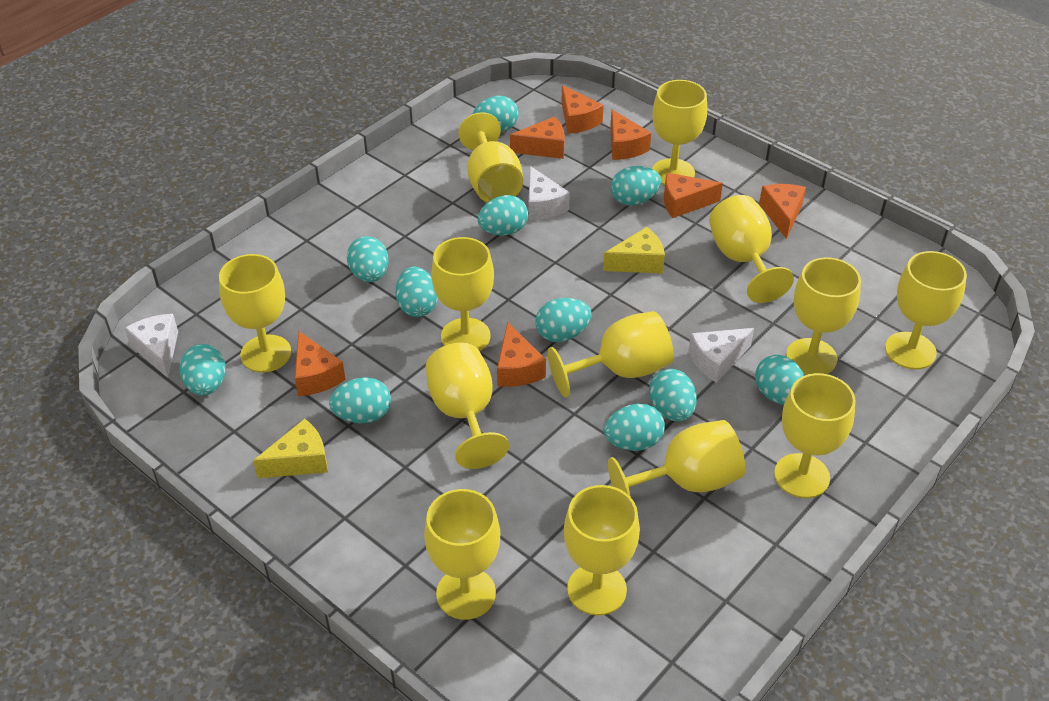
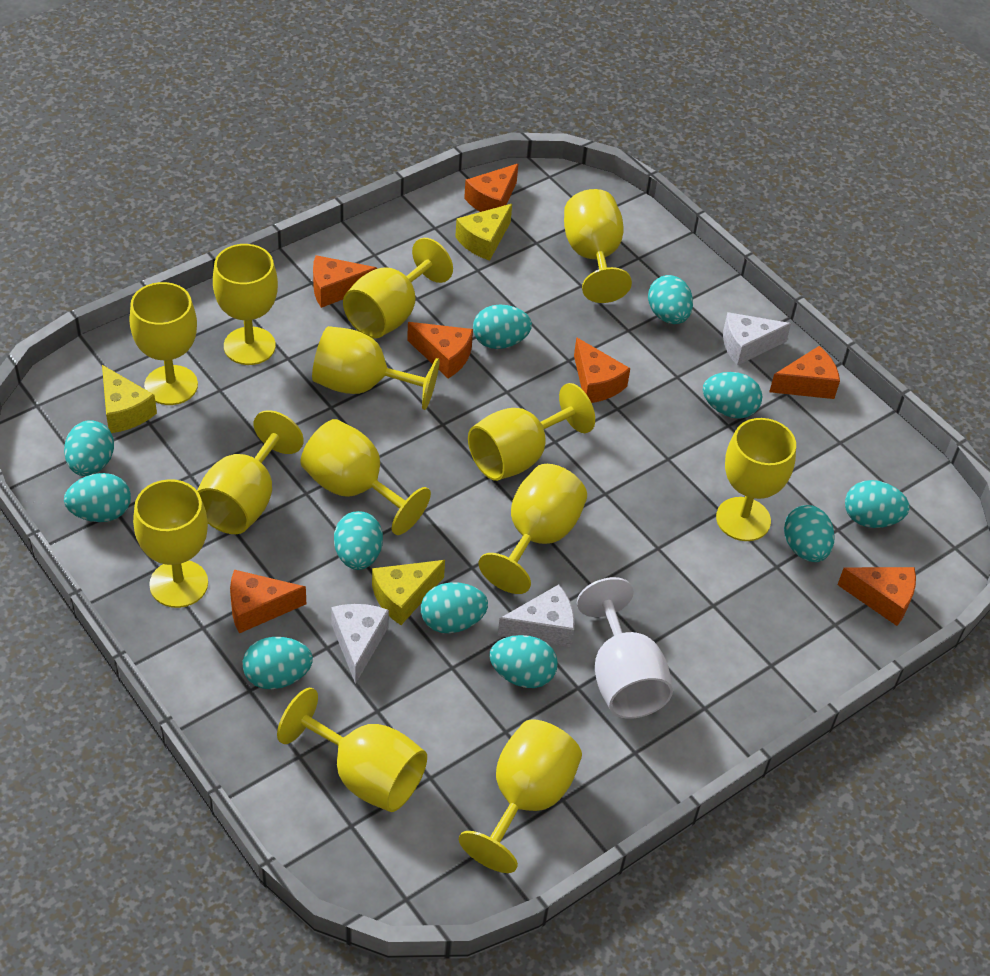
white goblet: none = 0 -> [577,577,673,719] = 1
yellow cheese: [253,419,328,478] [603,227,665,273] = 2 -> [102,365,157,433] [372,560,445,625] [455,204,512,261] = 3

